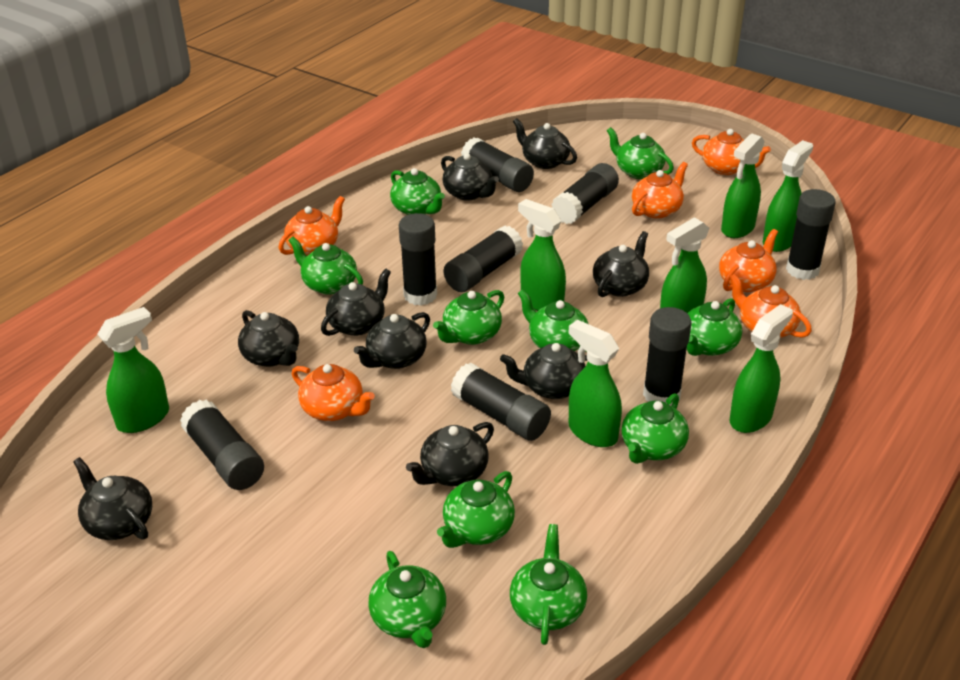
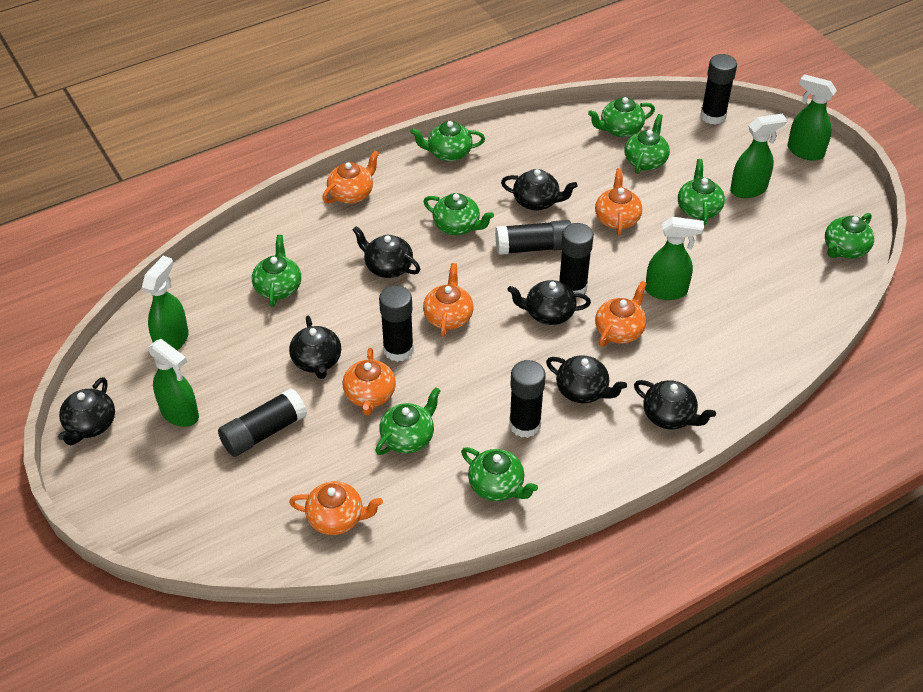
black glue stick: [180,400,264,490] [399,213,437,306] [444,225,523,292] [451,363,551,441] [461,137,534,192] [552,163,619,224] [643,307,691,406] [786,189,836,280] = 8 -> [218,388,307,457] [379,285,414,362] [495,220,571,255] [509,360,546,438] [559,223,594,294] [701,54,737,125] = 6
black teapot: [73,457,152,540] [238,310,299,367] [321,268,391,336] [354,312,430,369] [406,422,494,486] [441,153,499,201] [500,343,588,399] [513,118,577,169] [593,231,649,297] = 9 -> [58,377,115,445] [289,316,341,379] [352,226,420,278] [501,169,578,211] [507,280,591,325] [546,355,627,403] [634,380,716,429] = 7
green spray bottle: [97,307,169,433] [518,199,566,311] [569,320,622,447] [660,217,709,313] [721,134,765,238] [730,304,793,433] [763,140,813,252] = 7 -> [142,256,189,351] [148,339,199,427] [645,217,704,300] [730,114,787,198] [788,74,837,161] = 5
green teapot: [288,237,363,295] [368,551,446,648] [390,168,445,215] [433,290,504,345] [437,471,515,548] [510,524,587,645] [518,289,588,352] [607,127,674,179] [621,393,689,464] [687,298,742,356] = 10 -> [252,235,301,307] [375,387,441,455] [410,121,485,161] [423,193,494,235] [461,447,538,501] [588,97,655,137] [624,114,670,174] [678,159,725,225] [825,213,874,258] = 9

